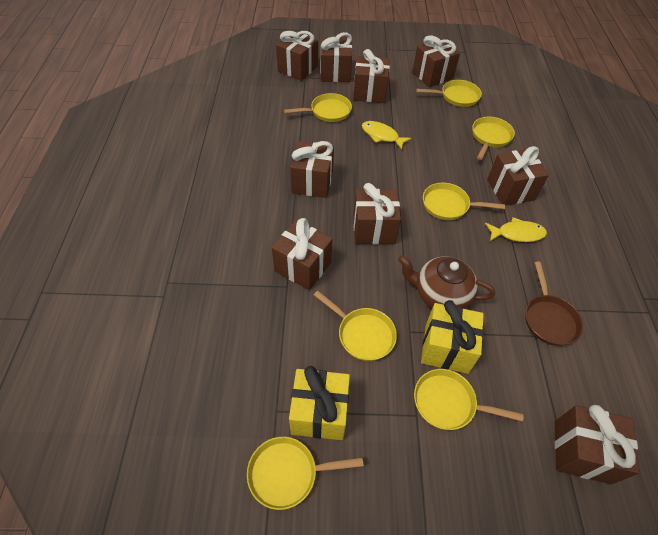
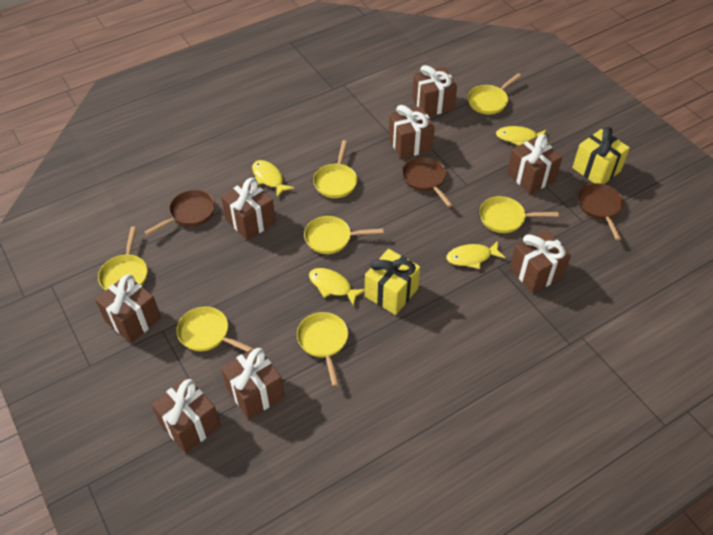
brown gift: [272,218,333,290] [276,31,318,81] [290,141,334,198] [320,32,352,82] [353,49,390,103] [353,183,401,244] [412,35,460,87] [487,146,549,206] [555,405,640,484] = 9 -> [95,274,161,343] [151,377,221,453] [221,178,276,240] [221,346,284,419] [389,105,435,159] [412,65,457,116] [507,135,562,194] [510,230,571,293] = 8
brown pan: [525,262,583,346] = 1 -> [145,190,215,236] [402,157,453,207] [578,183,624,240] = 3
brown teapot: [398,255,495,309] = 1 -> none = 0
yellow fish: [362,121,412,150] [485,217,547,242] = 2 -> [252,160,294,197] [309,268,365,306] [446,241,505,269] [496,126,548,145] = 4

